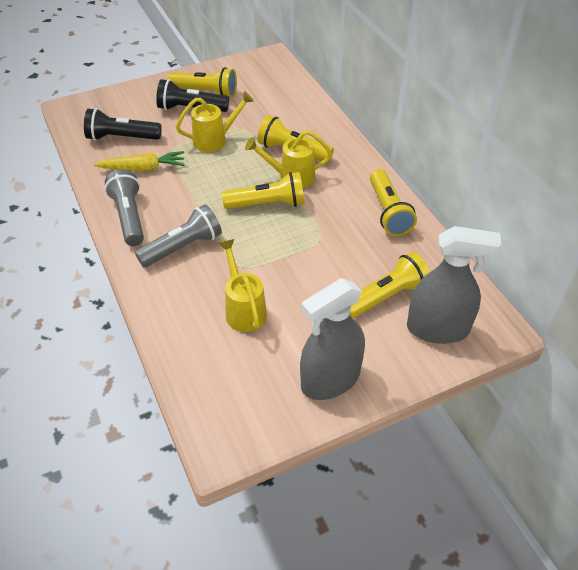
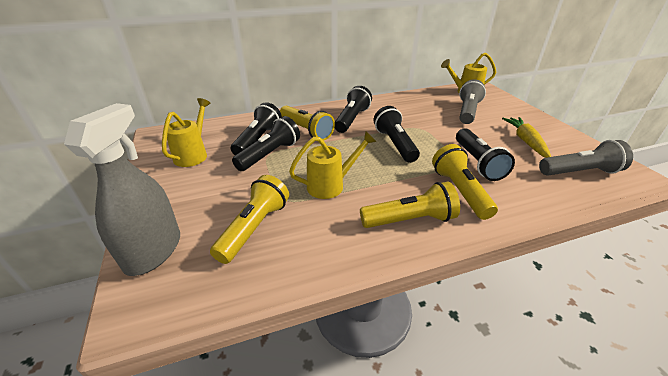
black flashlight: [84,108,162,141] [156,79,229,112] = 2 -> [231,102,282,155] [232,116,300,171] [335,86,372,133] [374,106,420,163] [456,128,515,181] = 5
grey spray bottle: [300,278,365,400] [407,226,502,344] = 2 -> [64,103,180,276] = 1
yellow flashlight: [167,67,237,97] [222,172,304,209] [257,115,334,163] [350,252,430,318] [370,169,417,236] = 5 -> [210,175,289,264] [280,106,335,141] [360,182,460,228] [432,144,498,220] = 4

